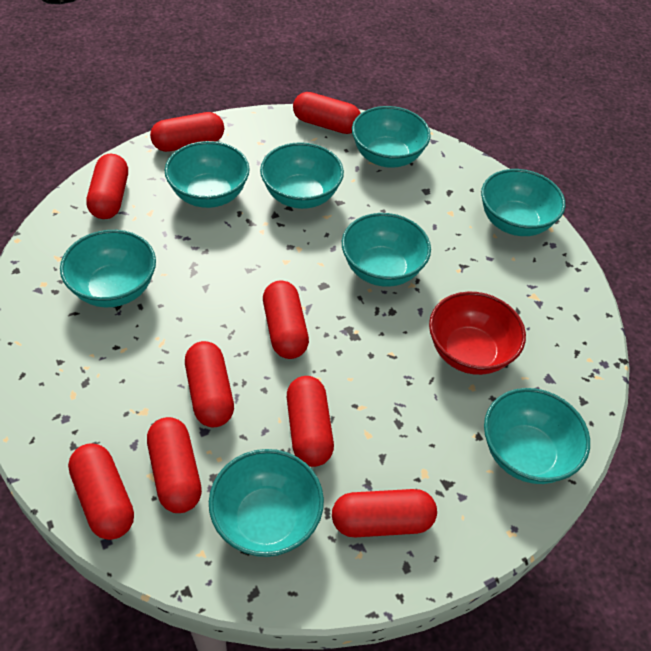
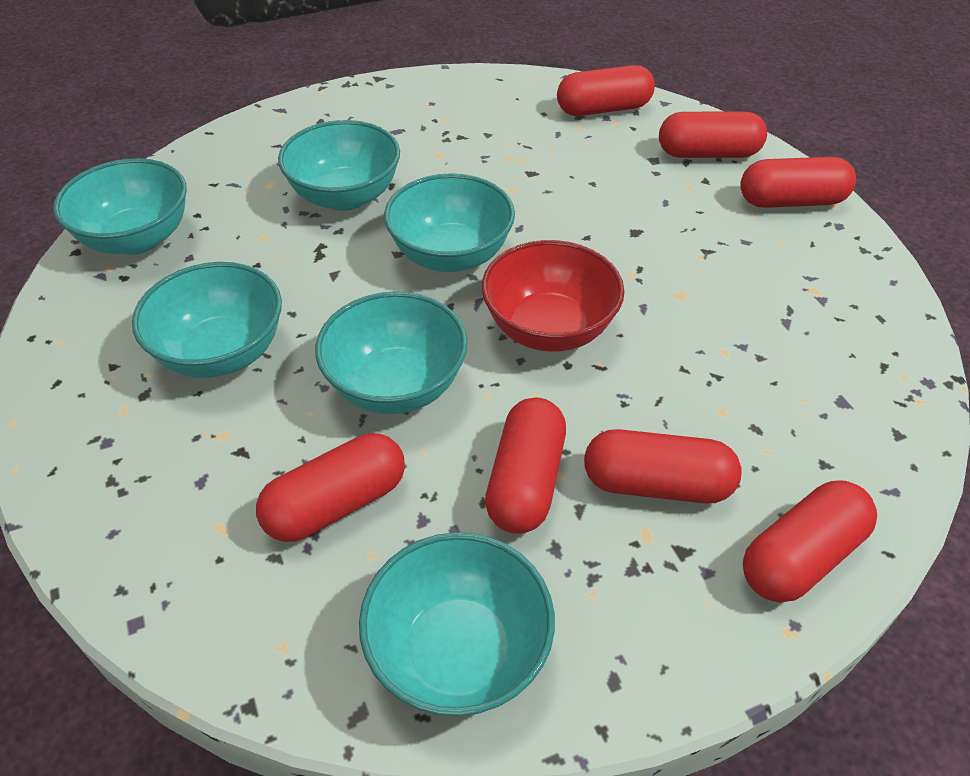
red capsule: [68,443,134,540] [86,154,128,219] [147,417,202,513] [150,112,224,152] [185,341,234,428] [263,280,309,359] [287,376,334,467] [293,92,361,134] [332,489,437,537] = 9 -> [256,433,405,542] [485,397,566,534] [557,65,655,116] [584,429,742,504] [659,112,767,158] [740,157,856,208] [743,480,877,603] = 7
turquoise bowl: [60,230,156,307] [165,141,250,208] [209,449,324,557] [260,142,344,209] [342,213,431,287] [352,106,431,168] [481,169,565,236] [484,388,590,484] = 8 -> [53,158,187,255] [132,262,282,378] [278,120,400,211] [315,291,468,414] [359,532,555,716] [384,173,515,272] = 6

